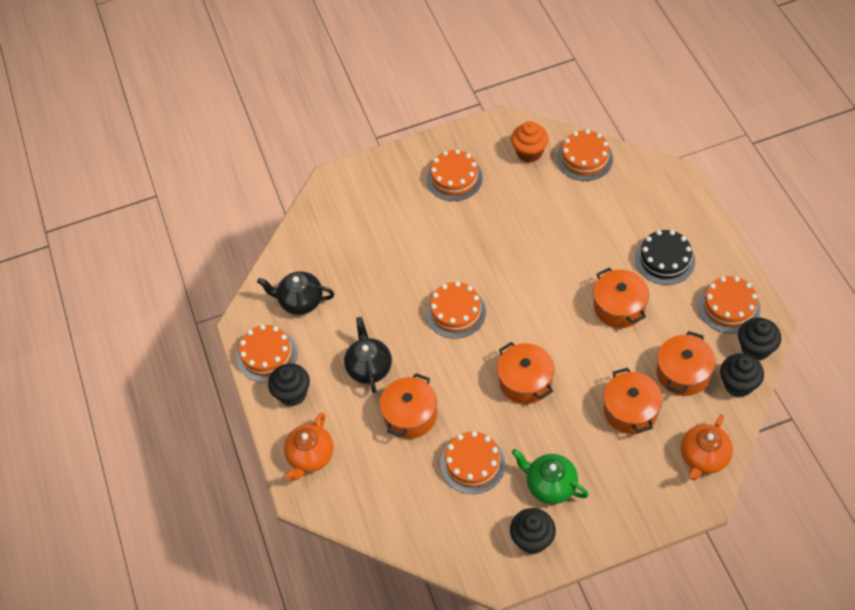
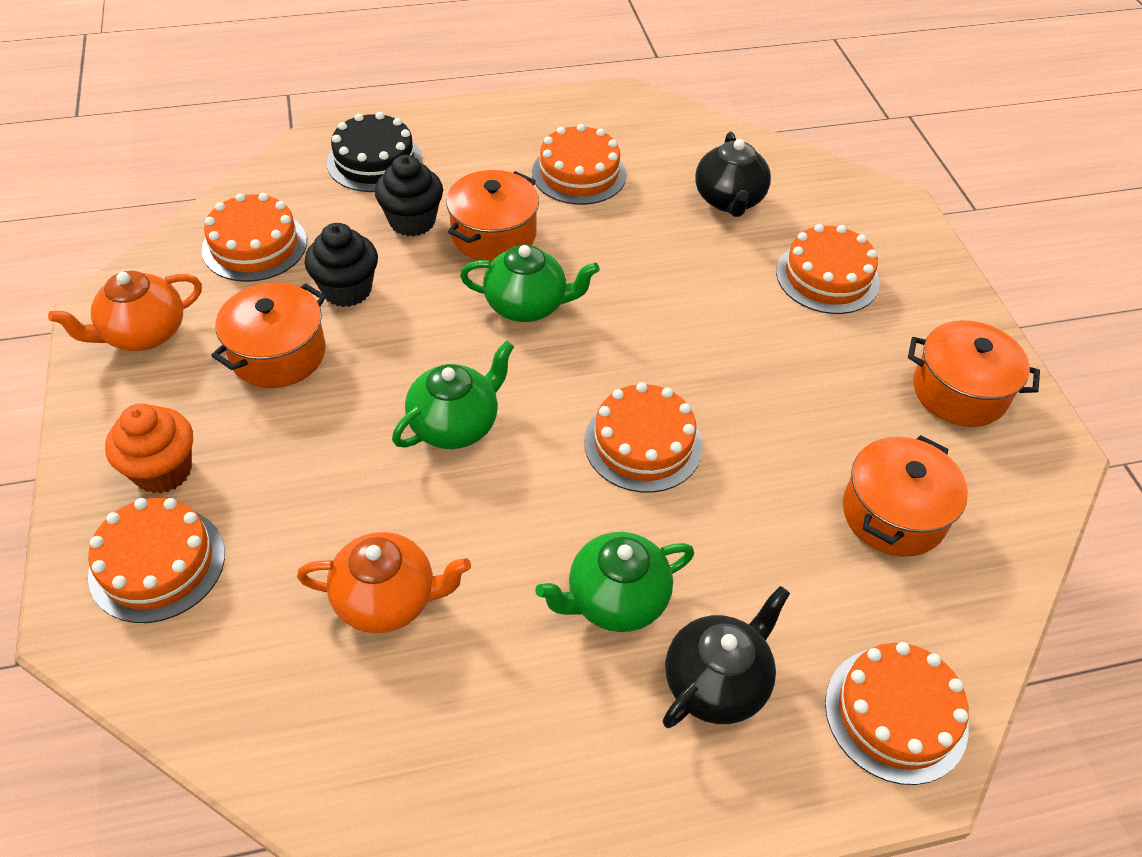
black cupcake: [268,363,310,406] [510,508,556,554] [720,353,764,397] [738,318,781,361] = 4 -> [305,223,378,307] [375,155,443,237] = 2
green teapot: [512,449,589,504] = 1 -> [392,341,514,449] [460,245,600,322] [536,532,694,632] = 3
orange pot: [380,373,437,439] [497,342,554,404] [593,268,649,328] [603,368,662,434] [657,331,716,396] = 5 -> [211,283,326,388] [446,170,539,262] [843,435,968,557] [908,320,1040,427] = 4

